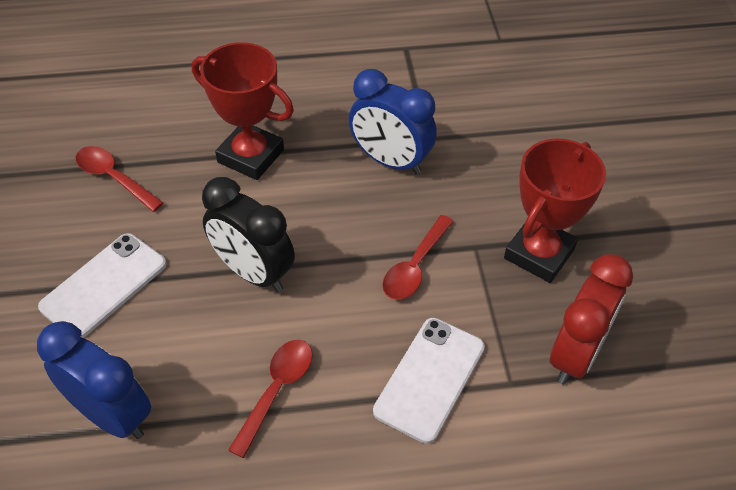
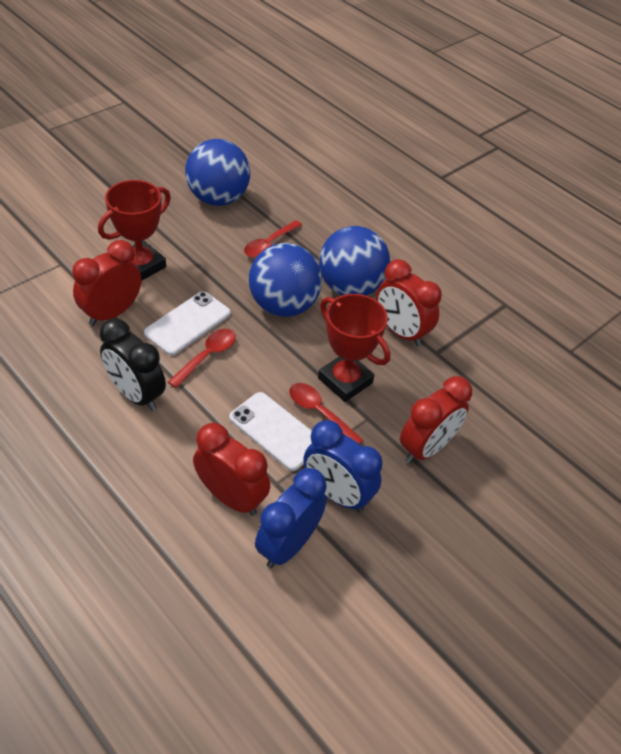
blue ball: none = 0 -> [185,139,250,206] [249,243,322,317] [319,226,390,296] = 3
red clock: [550,254,633,384] = 1 -> [72,240,141,326] [193,423,270,516] [376,259,442,346] [400,376,472,464] = 4

